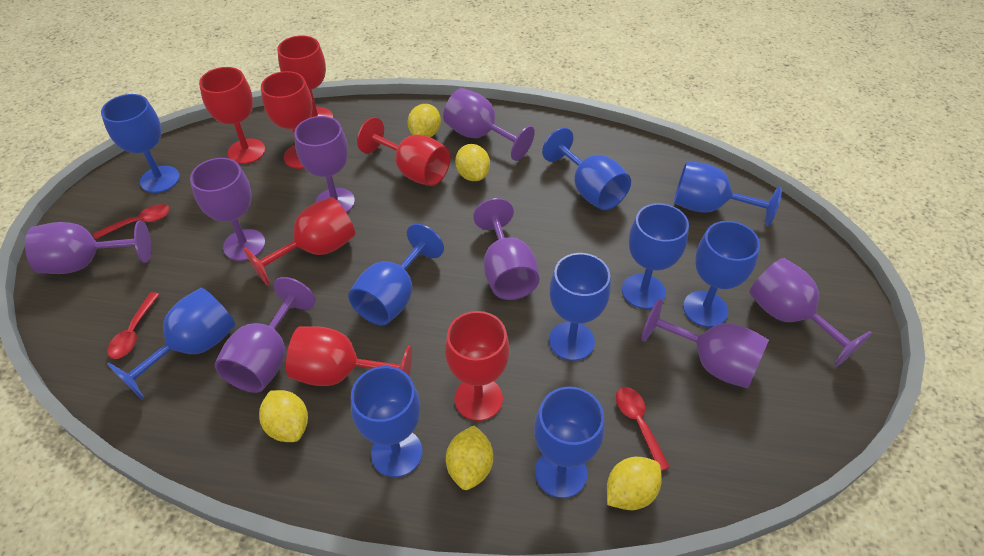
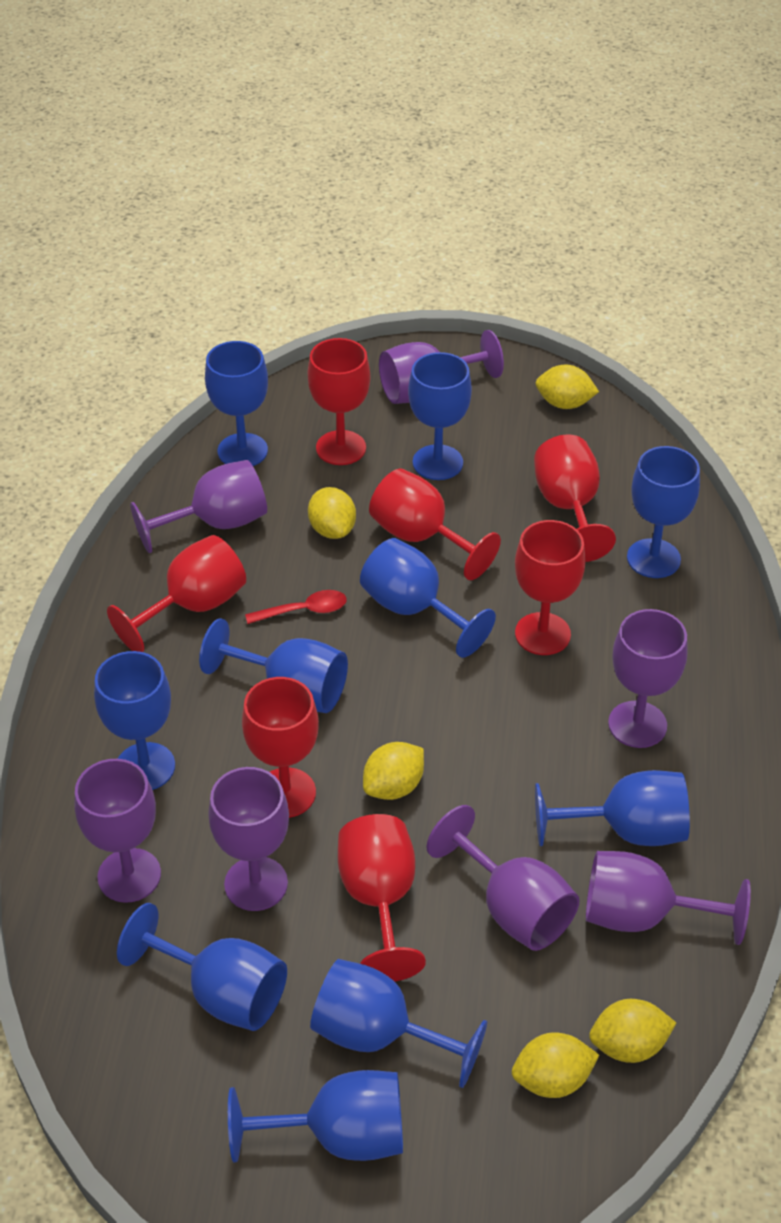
purple goblet: [25,220,151,274] [190,158,265,261] [214,277,316,393] [294,116,355,213] [443,88,535,161] [473,198,539,300] [642,298,769,388] [749,258,872,367] = 8 -> [74,759,161,903] [130,460,267,553] [208,767,289,911] [379,330,504,404] [427,805,579,951] [586,851,751,945] [608,609,688,748] = 7
red spoon: [93,204,170,239] [107,292,160,359] [616,387,670,471] = 3 -> [245,590,347,624] = 1

